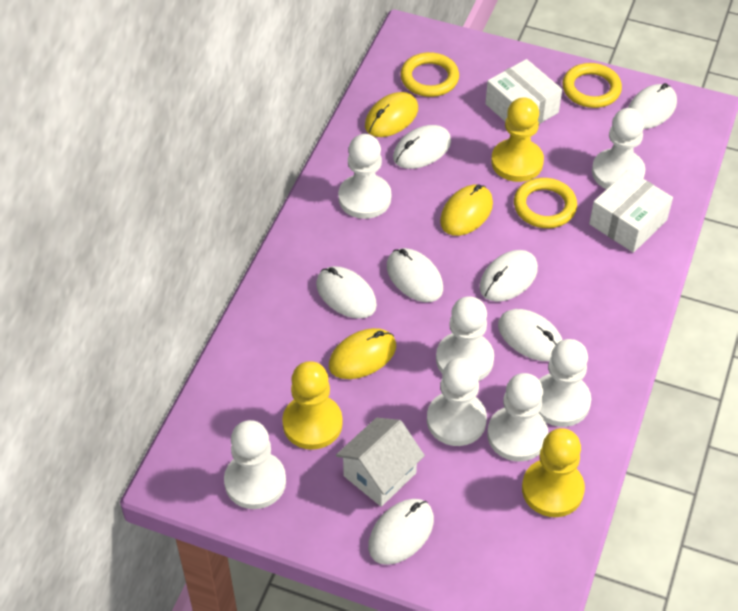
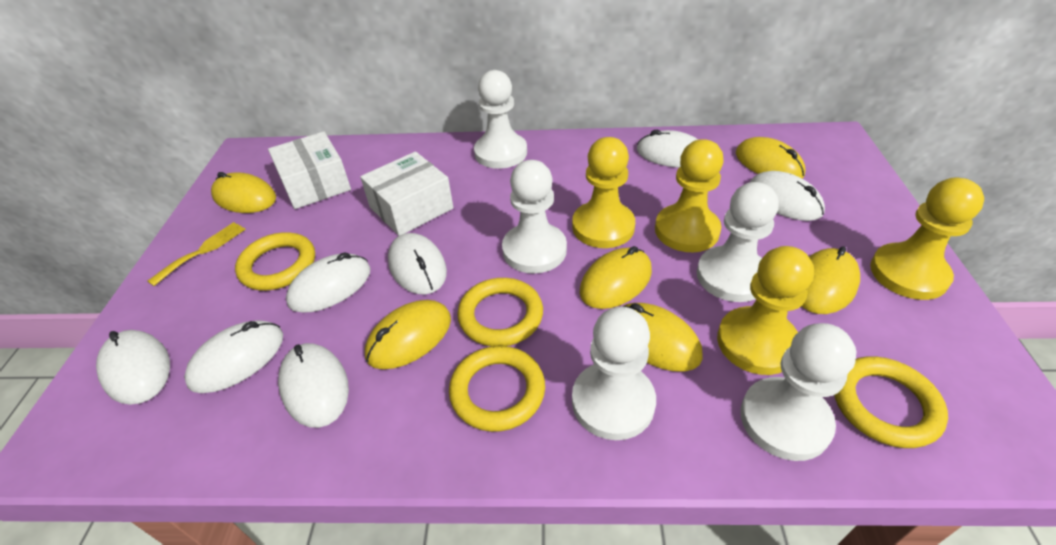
white house: [336,418,425,507] = 1 -> none = 0
white pawn: [224,420,286,509] [338,134,391,219] [427,358,487,446] [436,296,494,381] [487,373,548,462] [539,339,591,427] [592,108,645,189] = 7 -> [474,70,527,169] [502,160,567,274] [572,307,656,440] [697,182,779,302] [740,323,856,461] = 5
yellow fork: none = 0 -> [147,222,246,286] = 1
yellow mouse: [329,328,396,379] [365,92,418,137] [440,184,493,236] = 3 -> [211,172,276,213] [365,300,451,369] [579,246,652,309] [622,303,703,372] [736,137,805,179] [802,246,860,314] = 6
yellow pawn: [282,361,343,450] [491,97,544,182] [522,428,585,517] = 3 -> [572,137,635,248] [655,139,724,252] [717,246,814,375] [870,178,984,300] = 4
yellow ring: [401,52,459,97] [514,178,577,228] [563,63,622,108] = 3 -> [235,232,315,290] [449,346,545,432] [457,278,543,346] [834,356,948,448] = 4

